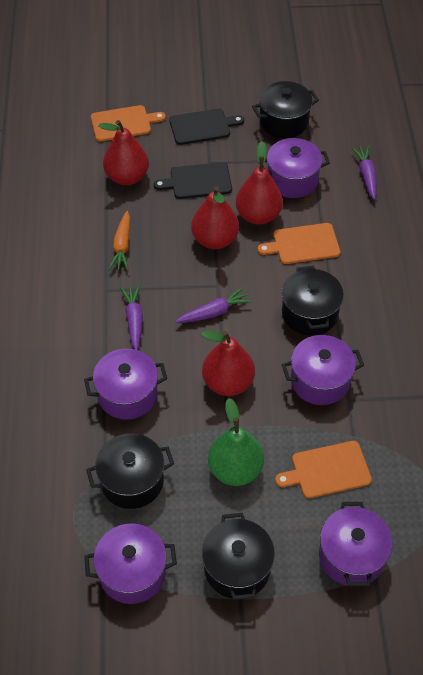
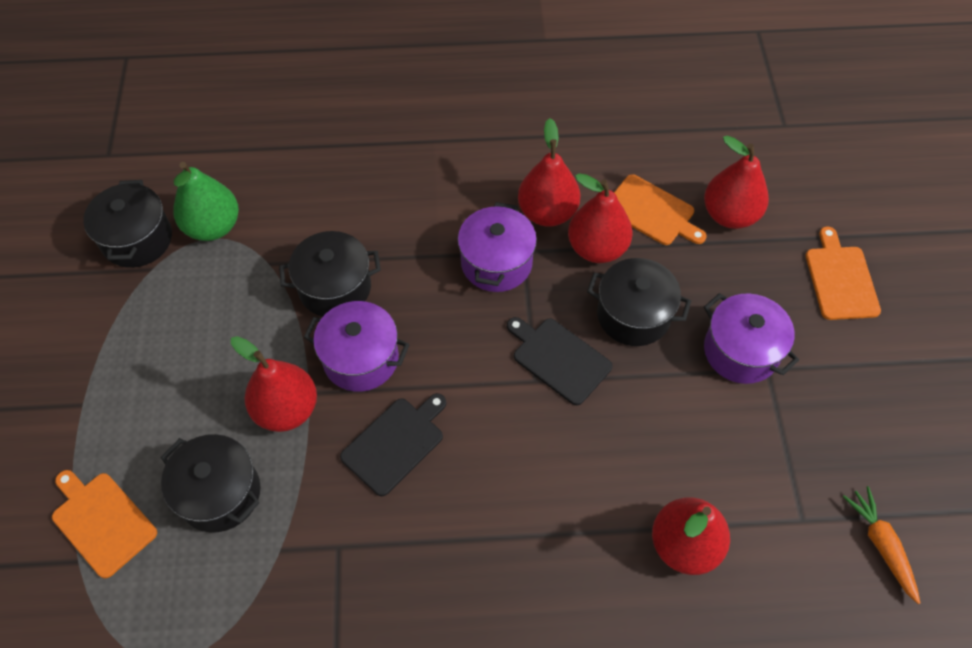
purple carrot: [120,284,143,350] [175,287,252,323] [351,145,377,200] = 3 -> none = 0
purple pot: [84,349,167,420] [84,523,177,604] [259,138,330,198] [282,335,364,405] [319,502,392,587] = 5 -> [304,301,410,392] [458,202,537,292] [704,293,799,384] = 3
red pear: [98,120,149,185] [191,186,239,249] [201,330,255,396] [236,141,283,225] = 4 -> [231,336,317,432] [518,118,580,226] [568,173,633,263] [652,497,730,575] [704,136,769,229] = 5

